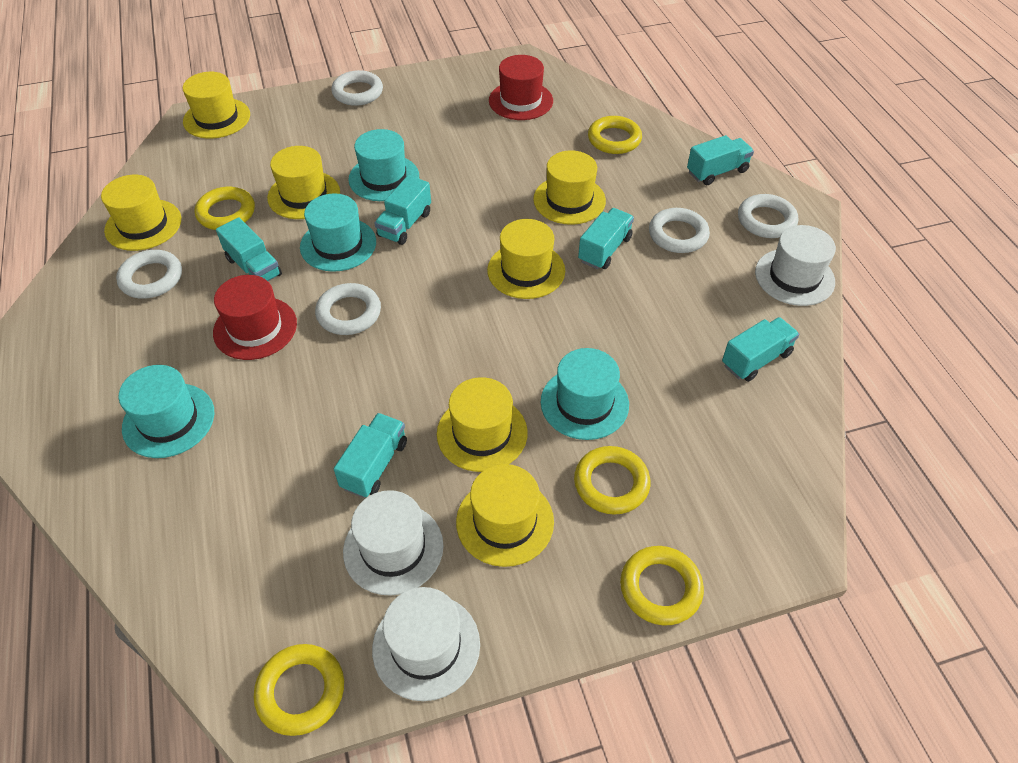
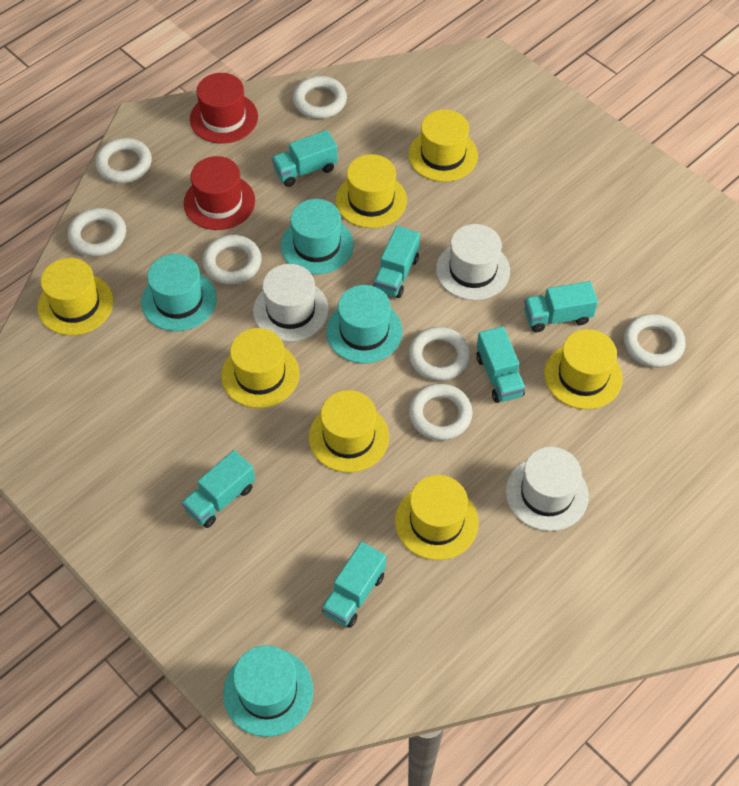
white ring: [116,250,182,299] [315,283,381,335] [331,70,383,106] [649,208,710,253] [738,194,798,238] = 5 -> [68,208,126,257] [95,138,152,183] [202,235,262,285] [293,76,347,119] [408,327,471,381] [409,383,473,440] [623,314,686,368] = 7
yellow ring: [195,187,255,230] [254,644,344,736] [574,446,650,515] [588,116,642,154] [620,546,704,625] = 5 -> none = 0

